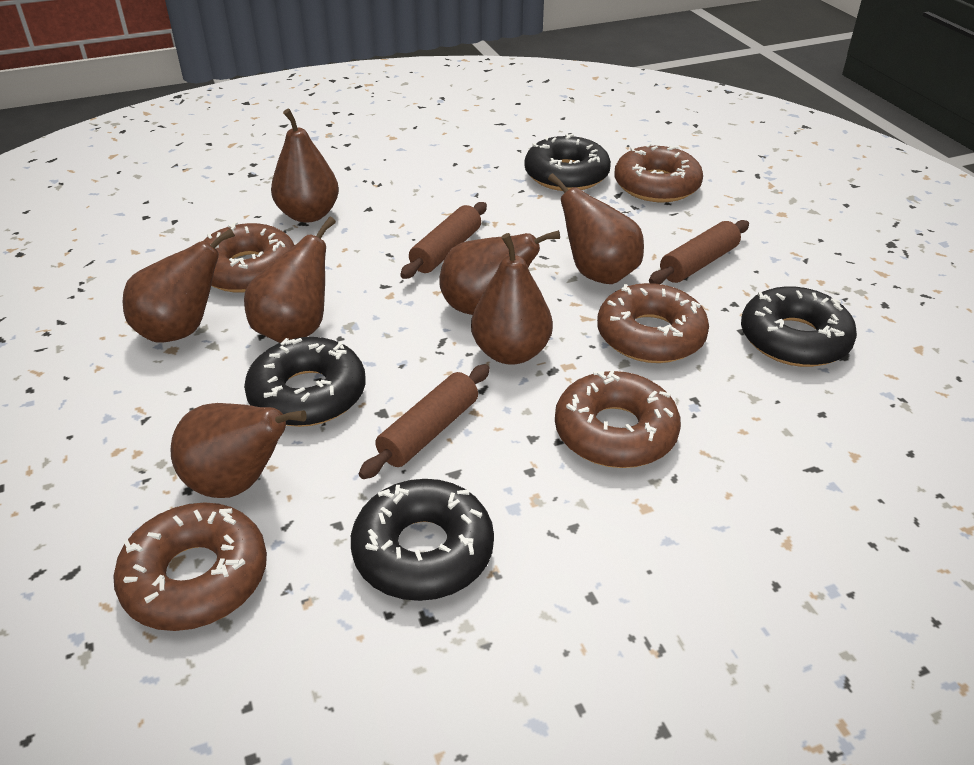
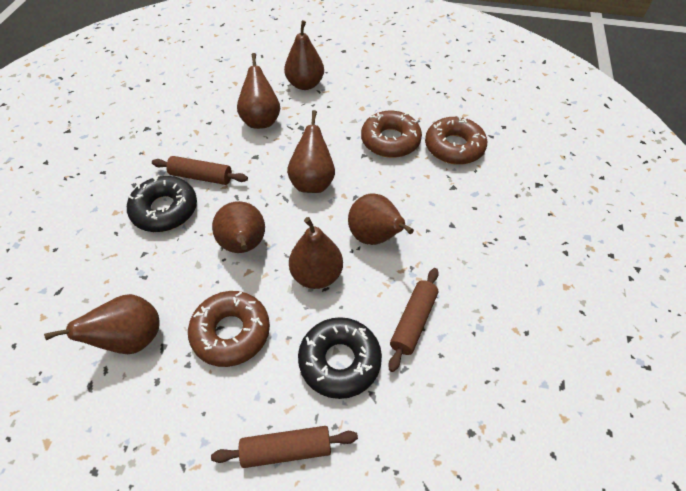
black donut: [244,337,365,427] [351,479,494,601] [524,134,611,191] [741,286,857,367] = 4 -> [127,175,197,232] [298,317,382,399] = 2
brown donut: [113,503,267,631] [204,222,295,293] [555,370,681,468] [597,283,709,363] [614,143,703,202] = 5 -> [188,291,270,367] [361,111,422,158] [425,115,487,165] = 3

